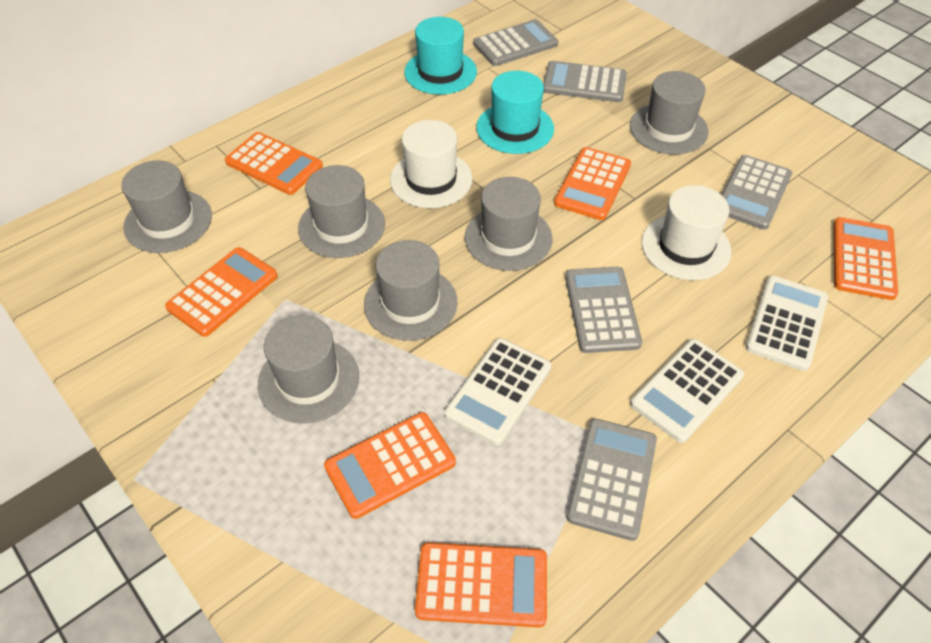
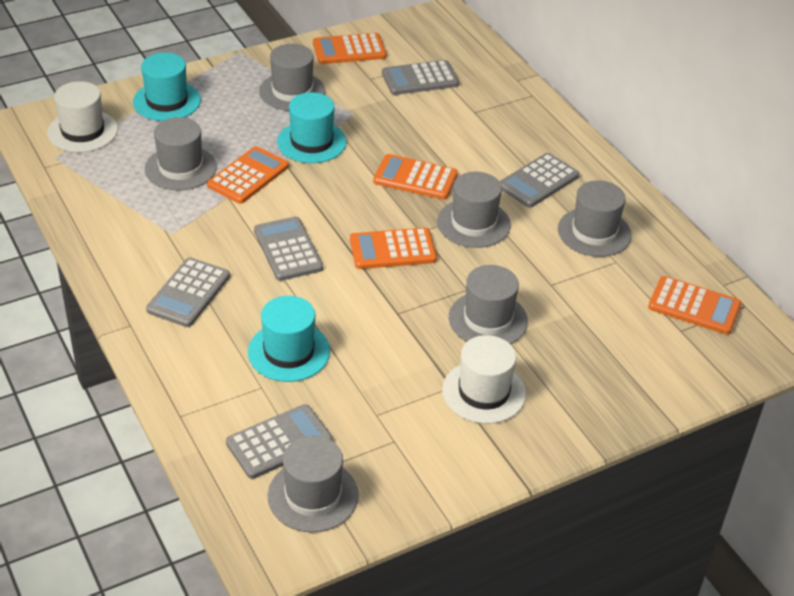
orange calculator: [165,247,278,337] [225,132,323,195] [324,412,456,519] [415,542,547,628] [554,147,631,220] [833,217,898,300] = 6 -> [207,146,289,204] [313,33,386,64] [350,228,437,269] [373,154,458,200] [648,276,742,335] = 5
turquoise hat: [404,17,477,95] [476,71,554,154] = 2 -> [133,53,201,121] [248,296,330,382] [277,92,347,163] = 3
white calculator: [444,338,551,445] [630,339,744,443] [746,276,828,371] = 3 -> none = 0

